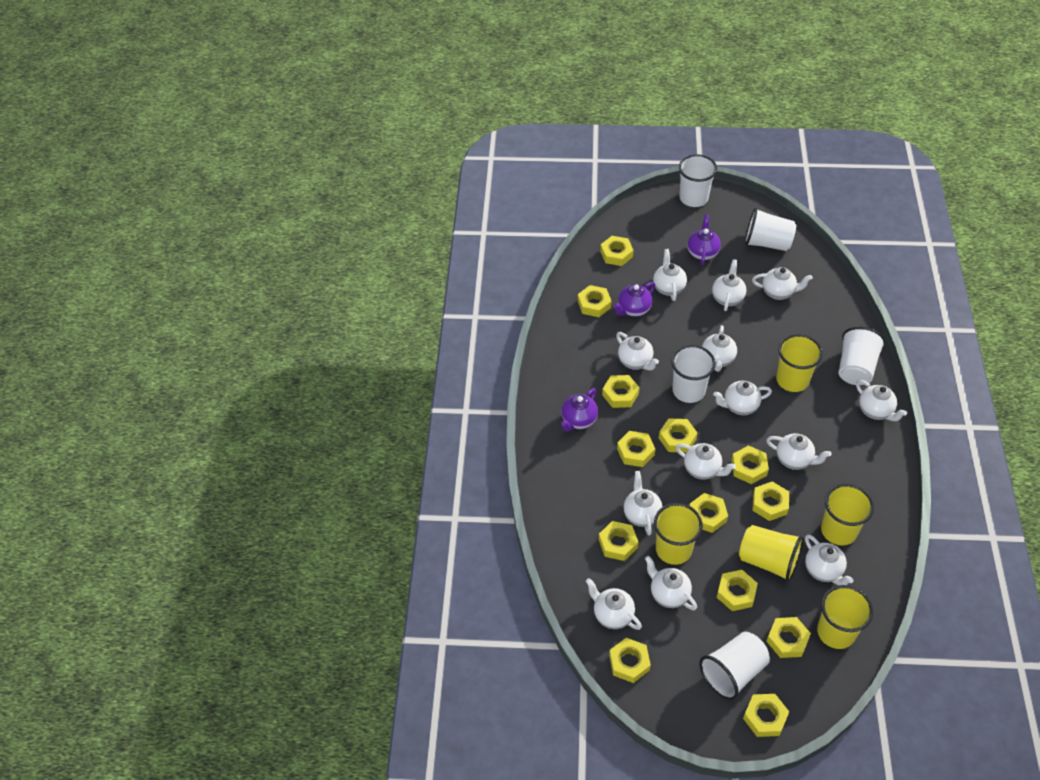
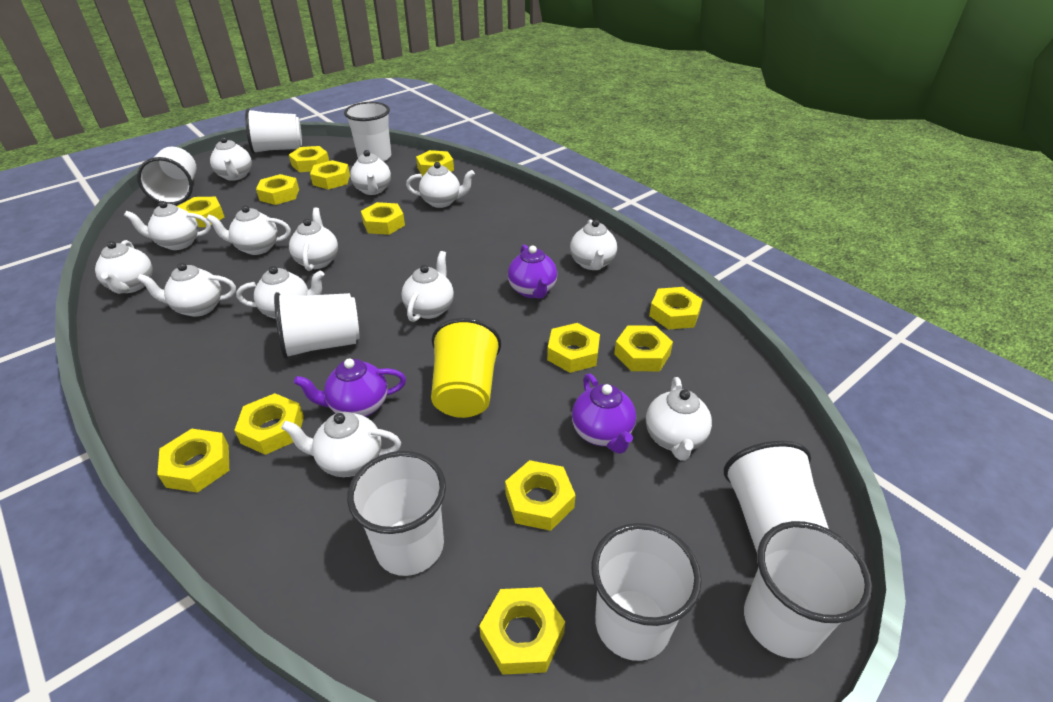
white cup: [671,345,716,403] [679,154,717,207] [699,632,770,700] [745,208,796,251] [838,326,886,385] = 5 -> [137,147,197,205] [245,108,302,154] [274,292,360,359] [344,102,392,162] [347,451,446,576] [592,523,702,661] [724,441,829,552] [744,521,872,659] = 8
yellow cup: [654,503,703,565] [739,525,803,582] [776,334,823,392] [817,585,873,649] [821,484,874,546] = 5 -> [431,318,501,418] = 1

